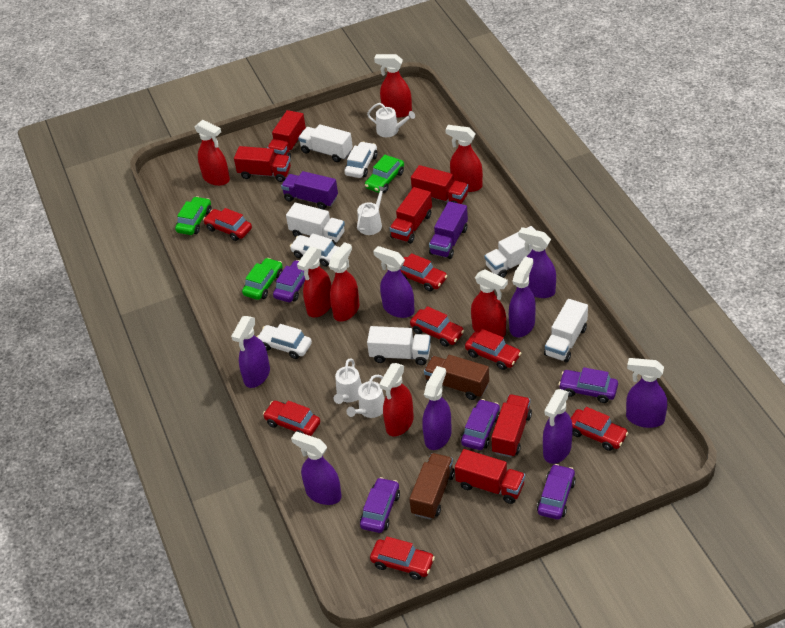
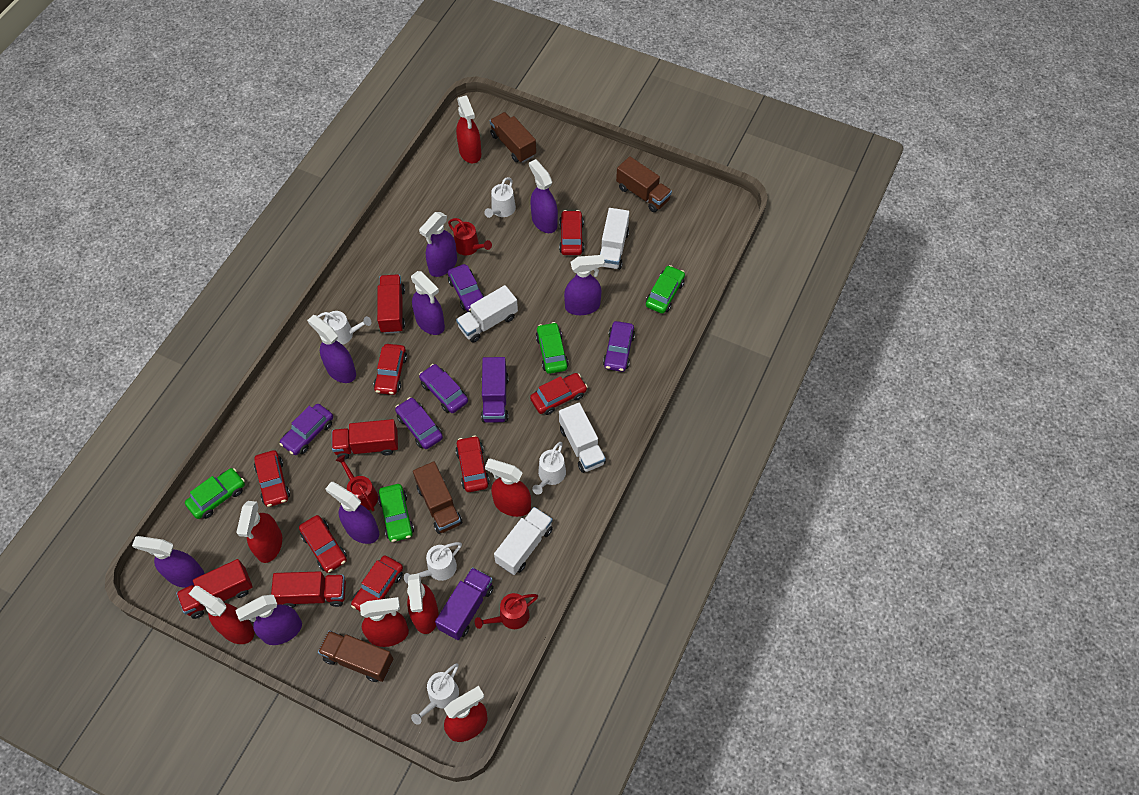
brown truck: [409,453,455,520] [424,355,489,400] = 2 -> [318,630,393,682] [413,462,462,534] [490,112,536,163] [616,156,672,212] = 4
green car: [175,196,212,235] [242,258,283,300] [365,155,404,193] = 3 -> [185,468,245,519] [378,484,414,542] [536,322,569,374] [646,265,685,314] = 4
red truck: [234,146,291,182] [267,110,306,159] [390,187,432,244] [411,165,468,204] [455,449,525,504] [491,394,532,457] = 6 -> [176,559,253,619] [271,571,346,608] [332,419,398,460] [377,274,405,334] = 4
red watering can: none = 0 -> [336,455,378,512] [448,218,492,256] [475,593,538,629] = 3
white car: [257,324,312,359] [290,233,339,267] [344,142,377,178] = 3 -> none = 0
white truck: [286,203,345,245] [298,124,353,162] [367,326,431,365] [484,226,535,278] [544,299,588,363] = 5 -> [456,285,518,343] [494,507,553,575] [559,403,606,473] [600,208,629,270] = 4
white watering can: [334,358,362,404] [346,375,385,418] [357,186,387,235] [367,103,415,137] = 4 -> [318,311,371,345] [404,542,462,584] [411,663,459,725] [484,177,516,218] [532,442,566,495] = 5

